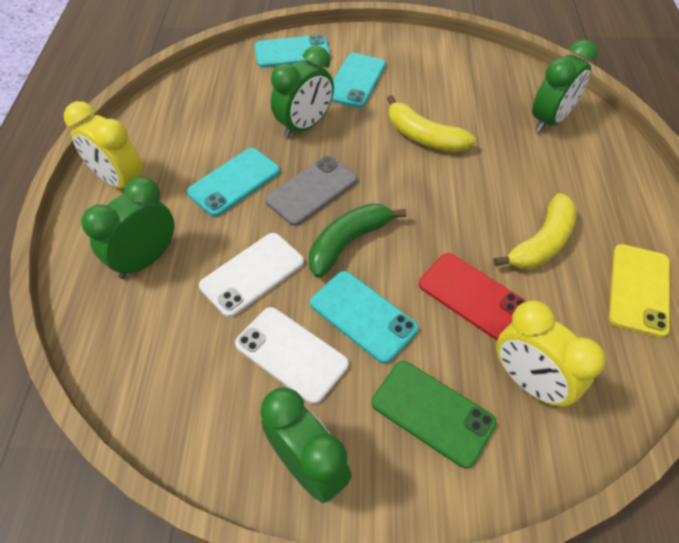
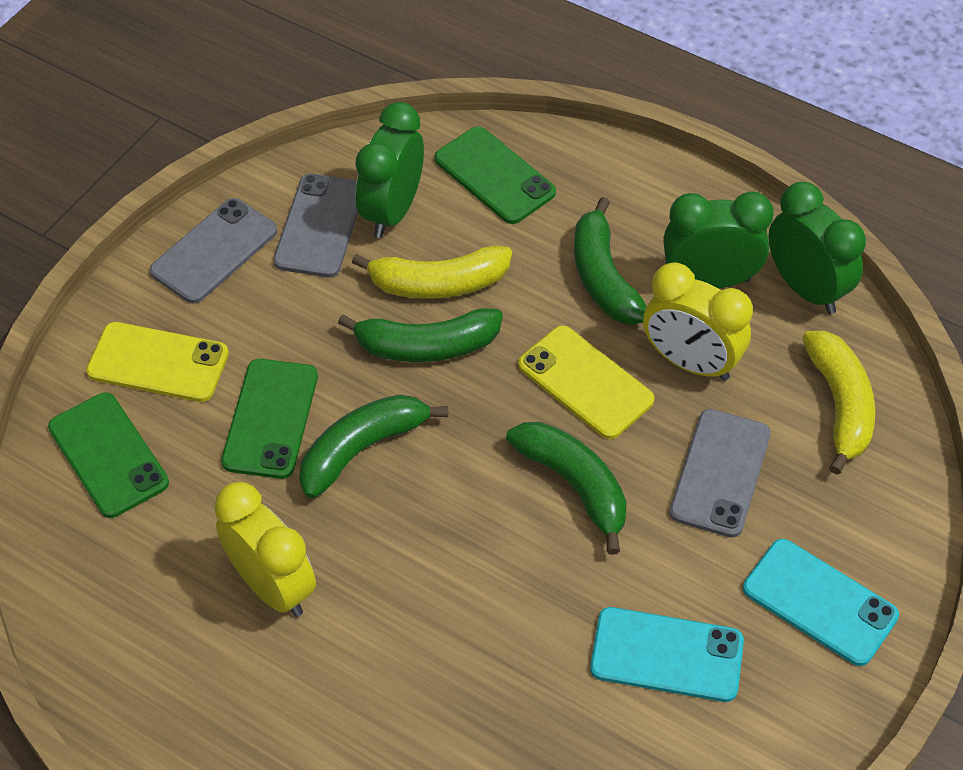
green banana: [309,203,406,278] = 1 -> [299,394,448,498] [338,308,503,362] [506,422,627,555] [574,197,647,325] = 4
green clock: [81,177,174,279] [260,387,352,503] [271,46,334,138] [532,40,597,133] = 4 -> [355,102,424,238] [664,192,774,288] [768,182,866,314] = 3
green phone: [372,361,497,468] = 1 -> [48,393,169,518] [221,359,318,479] [435,126,556,224] = 3
grey phone: [265,156,357,226] = 1 -> [150,198,277,303] [273,174,358,277] [669,409,771,538] = 3
red phone: [419,253,527,340] = 1 -> none = 0
turquoise phone: [187,148,280,217] [255,34,331,68] [310,271,419,364] [331,53,386,108] = 4 -> [590,607,744,702] [743,539,899,666] = 2
white phone: [199,233,304,317] [235,307,349,404] = 2 -> none = 0
yellow phone: [609,244,670,338] = 1 -> [86,322,229,402] [518,325,655,439] = 2

